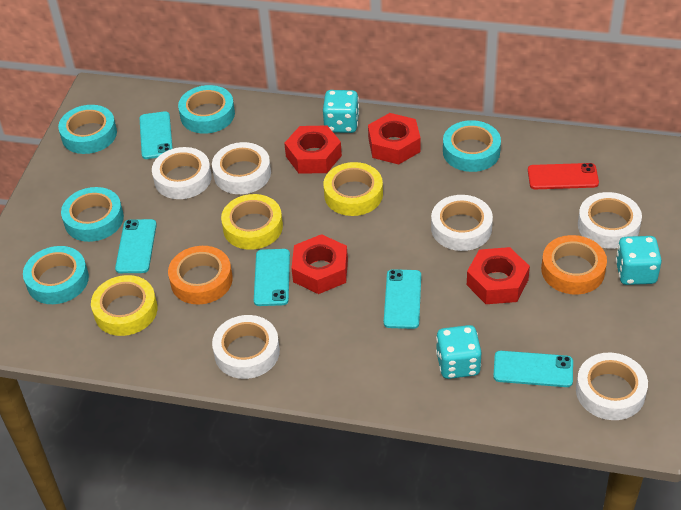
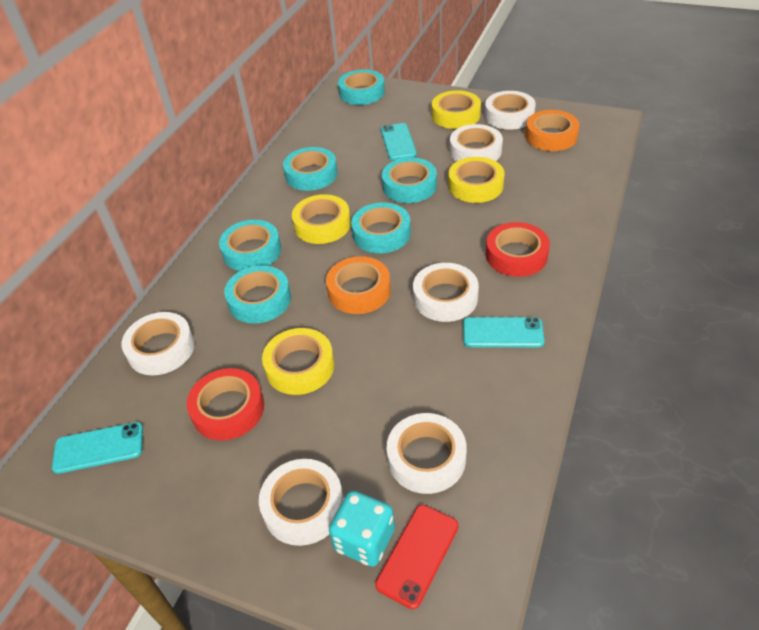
red nut: [284,125,342,174] [291,234,348,294] [368,113,421,165] [467,247,530,304] = 4 -> none = 0
red tape: none = 0 -> [187,368,264,441] [486,222,550,277] = 2
turquoise dice: [323,90,359,133] [436,325,482,379] [616,236,662,285] = 3 -> [329,491,395,567] = 1
turquoise phone: [115,219,157,273] [140,111,173,159] [254,249,290,306] [384,269,421,329] [493,351,573,387] = 5 -> [52,422,143,474] [381,123,417,160] [463,317,545,347] = 3
turquoise tape: [23,246,89,304] [58,105,117,154] [61,187,124,242] [178,85,235,134] [443,120,501,172] = 5 -> [219,220,281,271] [224,265,291,324] [283,147,338,191] [338,69,385,105] [351,202,411,253] [382,157,437,203] = 6
yellow tape: [91,275,157,336] [221,194,283,250] [323,162,383,216] = 3 -> [262,328,334,395] [292,194,351,244] [432,90,481,129] [448,157,504,203] = 4

